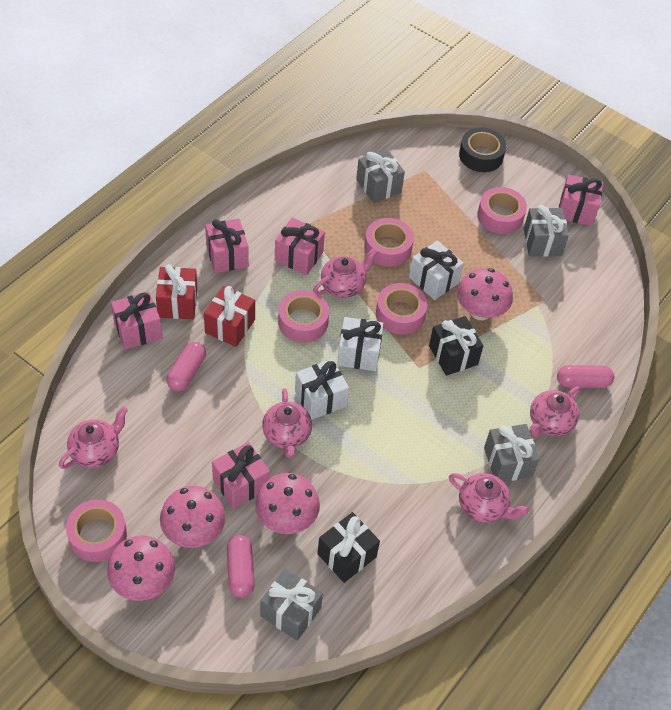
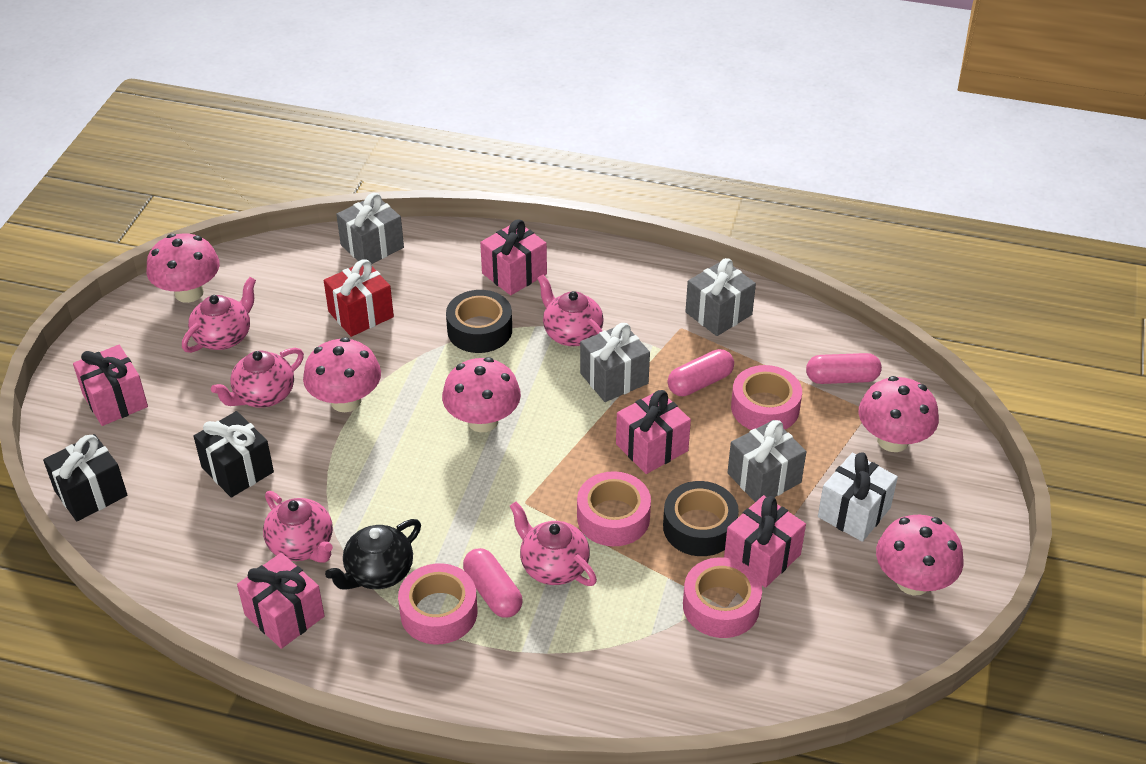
black tape: [459,127,506,172] = 1 -> [446,290,512,353] [663,481,739,556] = 2
black teapot: none = 0 -> [325,519,421,589] = 1
pink mushroom: [107,535,175,601] [160,486,226,548] [255,473,320,534] [457,268,513,320] = 4 -> [146,233,220,303] [303,337,381,412] [442,357,521,432] [858,376,939,452] [876,515,964,595] = 5
pink tape: [66,499,127,562] [278,290,329,343] [364,218,414,267] [376,283,428,335] [477,187,527,234] = 5 -> [398,563,477,644] [577,471,651,546] [683,557,762,638] [731,365,802,430] = 4
red gift: [156,264,198,319] [204,286,255,347] = 2 -> [324,259,394,337] = 1
white gift: [295,359,349,420] [337,317,383,371] [409,241,464,300] = 3 -> [818,452,898,542] = 1

